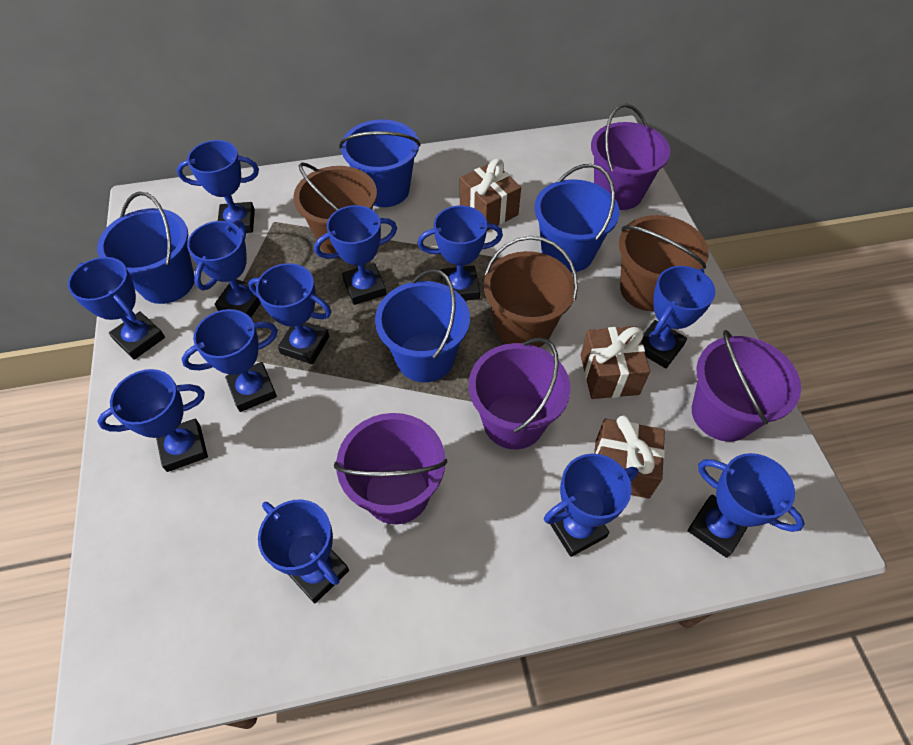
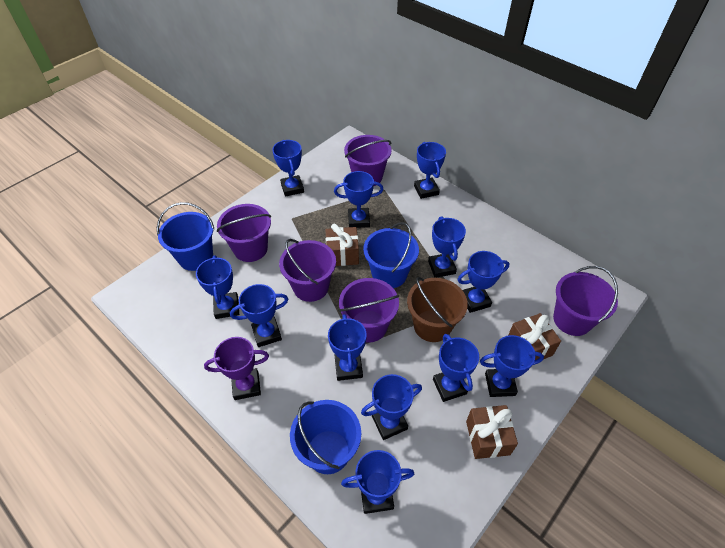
blue bucket: [97,192,194,304] [339,119,421,207] [375,269,470,382] [534,164,619,272] = 4 -> [157,202,214,271] [290,400,361,474] [363,222,419,288] = 3
brown bucket: [293,162,377,258] [484,236,578,347] [619,215,709,311] = 3 -> [407,277,468,342] = 1
purple bucket: [334,413,448,524] [469,337,571,449] [591,104,670,210] [692,330,801,442] = 4 -> [217,204,271,262] [279,239,336,302] [339,278,399,343] [344,135,392,186] [553,266,618,336] = 5
purple trophy: none = 0 -> [204,337,269,400] = 1

